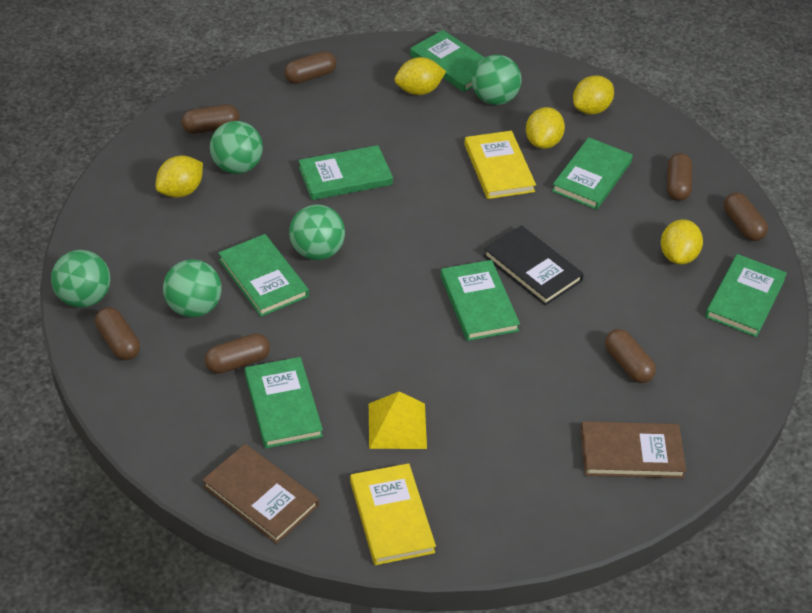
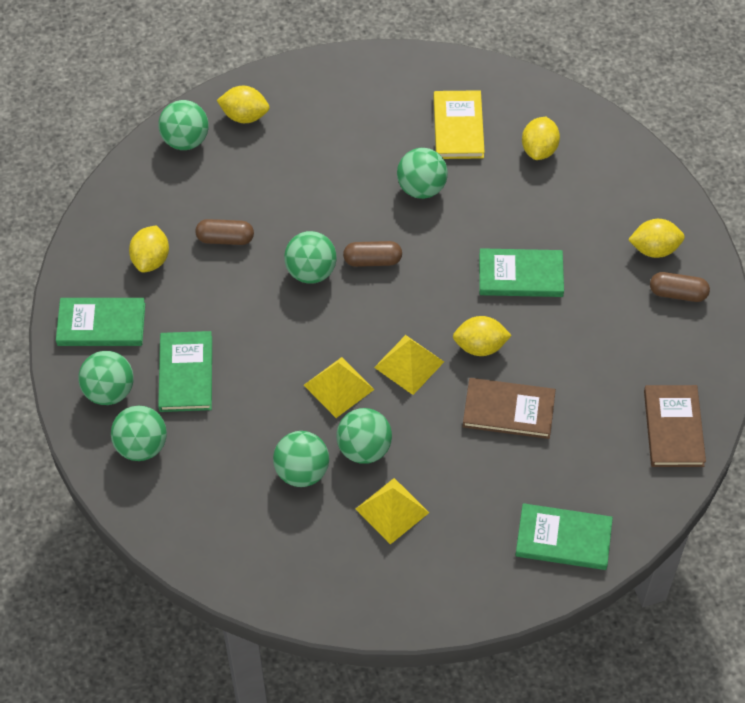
black book: [483,225,584,306] = 1 -> none = 0
brown capsule: [95,307,140,360] [181,104,239,134] [205,333,270,374] [284,51,336,84] [605,329,656,383] [667,153,692,201] [724,192,768,241] = 7 -> [195,219,254,245] [343,241,402,267] [650,272,710,302] = 3
green ball: [51,250,110,308] [163,259,221,318] [210,121,263,174] [289,205,345,260] [472,55,522,105] = 5 -> [78,351,134,405] [111,406,167,461] [158,100,209,150] [273,431,329,487] [284,231,337,284] [336,408,392,464] [397,148,448,199] = 7
green book: [218,234,309,317] [245,357,323,448] [298,145,393,200] [410,30,485,92] [440,260,520,341] [552,137,633,210] [705,254,787,337] = 7 -> [56,298,145,346] [158,331,212,412] [479,248,564,297] [515,503,613,570] = 4
yellow book: [350,463,436,565] [464,131,536,199] = 2 -> [434,90,485,159] = 1
yellow pyramid: [369,391,427,449] = 1 -> [304,357,375,418] [356,478,429,544] [374,335,444,395] = 3

